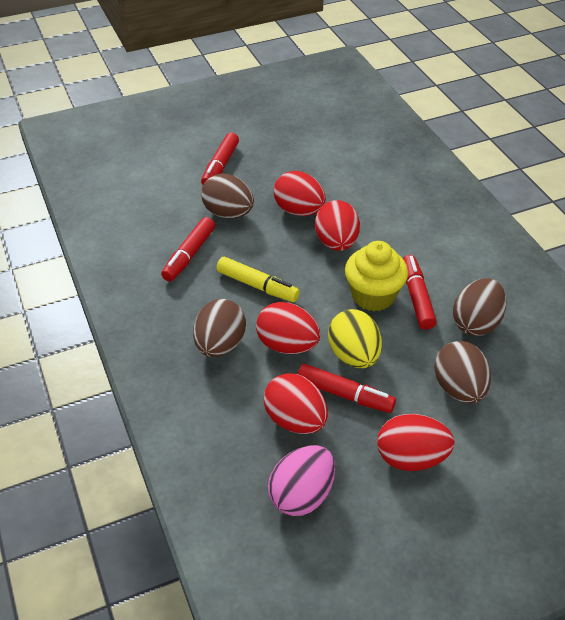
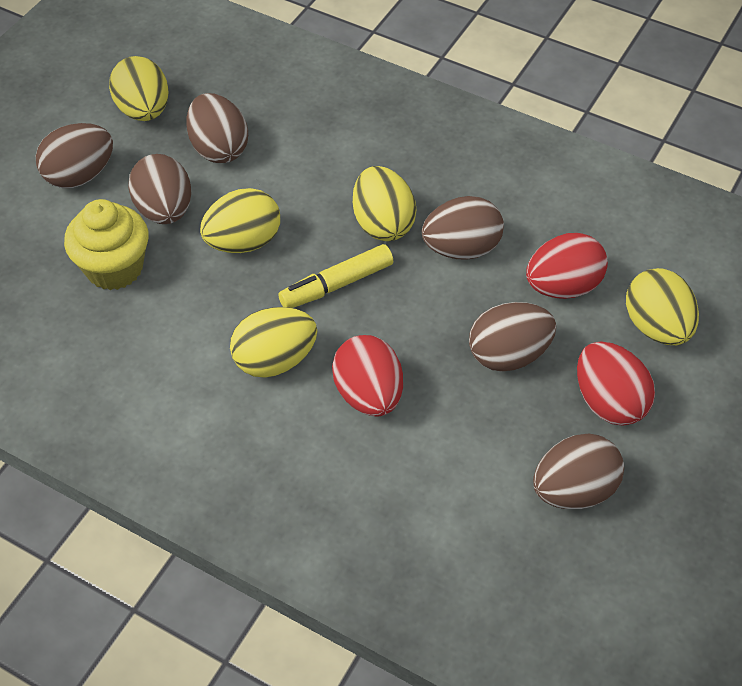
brown egg: [193,299,246,357] [201,174,254,219] [434,341,491,404] [453,278,507,336] = 4 -> [36,123,113,188] [128,154,191,224] [186,93,248,163] [422,196,504,260] [469,302,556,372] [533,433,624,509] = 6
pink egg: [268,445,335,516] = 1 -> none = 0
red egg: [256,302,320,354] [264,373,328,434] [274,171,326,216] [315,200,360,251] [377,414,455,471] = 5 -> [332,335,403,416] [526,233,608,299] [577,342,655,425] = 3
red marker: [161,217,215,281] [201,133,239,185] [297,364,396,413] [403,255,437,330] = 4 -> none = 0
yellow egg: [328,309,382,368] = 1 -> [109,56,169,121] [200,188,280,253] [230,307,317,378] [353,166,417,241] [626,268,699,345] = 5

